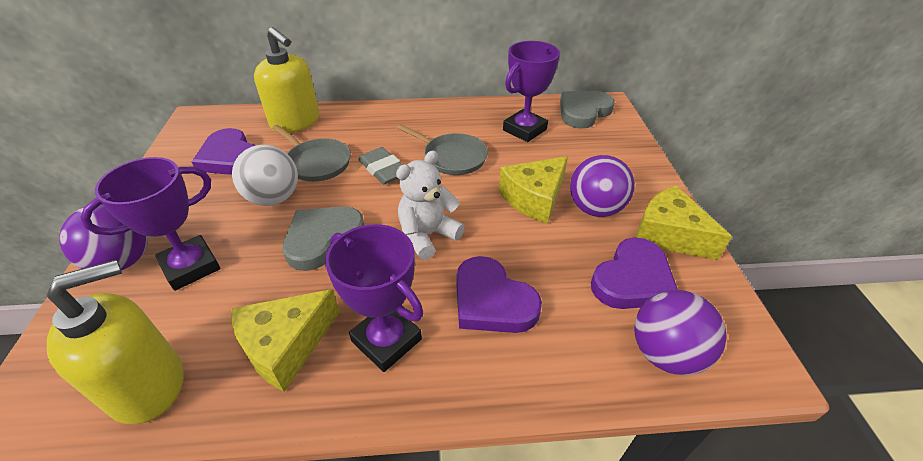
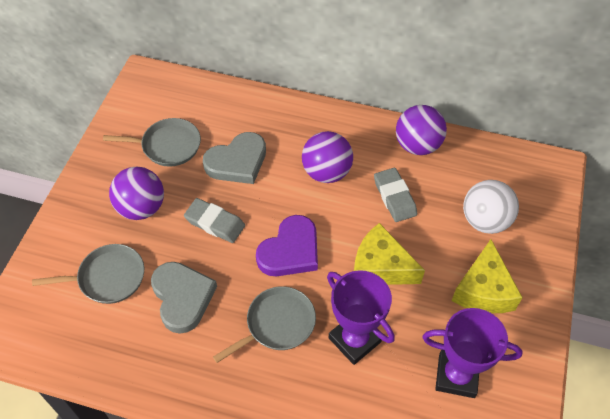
grey eraser: [358,147,402,184] = 1 -> [184,198,245,243] [374,168,417,222] = 2
grey pan: [272,125,351,182] [397,124,488,175] = 2 -> [32,244,144,304] [103,118,201,167] [213,286,316,363] = 3
purple heart: [192,128,256,175] [456,256,542,333] [591,238,678,309] = 3 -> [256,215,318,276] = 1
purple trophy: [80,157,220,291] [325,224,423,372] [503,41,560,142] = 3 -> [327,270,395,365] [422,308,523,398] = 2
white teddy bear: [396,151,464,260] = 1 -> none = 0
yellow cheese: [231,289,339,392] [499,156,568,224] [636,186,732,260] = 3 -> [354,223,425,285] [451,239,523,313] = 2
yellow soap dispenser: [46,259,184,424] [254,27,319,133] = 2 -> none = 0

